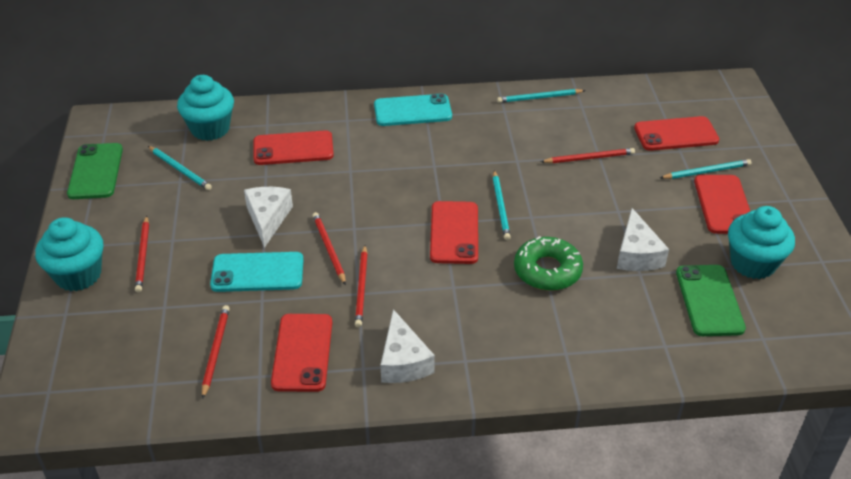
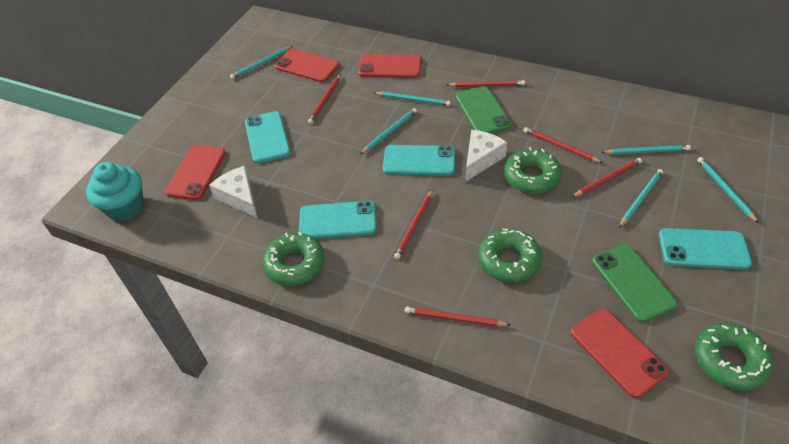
green donut: [514,236,583,291] = 1 -> [263,232,325,286] [478,229,542,283] [504,147,562,194] [695,323,773,391] = 4
red pencil: [135,216,149,293] [202,305,230,399] [312,212,346,285] [355,245,368,327] [541,148,635,163] = 5 -> [308,74,341,124] [394,190,433,259] [405,307,510,327] [447,80,525,87] [523,127,603,163] [572,158,642,197] = 6
red phone: [253,130,334,165] [271,314,332,392] [430,201,478,264] [634,116,719,151] [694,175,750,234] = 5 -> [165,145,226,200] [274,49,340,82] [358,54,422,78] [571,309,669,398] = 4
turquoise cupcake: [35,217,103,291] [177,75,234,141] [728,206,795,279] = 3 -> [86,162,144,221] = 1
turquoise pencil: [148,146,212,190] [493,170,511,240] [497,89,586,103] [660,159,752,179] = 4 -> [230,46,292,79] [360,108,417,154] [374,92,451,106] [601,145,691,155] [619,169,663,228] [697,157,759,223] = 6
turquoise phone: [210,252,304,292] [374,93,452,126] = 2 -> [245,111,290,163] [299,201,376,239] [383,145,455,176] [659,228,752,269] = 4
white cheese: [244,187,293,248] [380,309,435,383] [617,208,669,271] = 3 -> [209,166,258,218] [465,130,507,182] = 2

